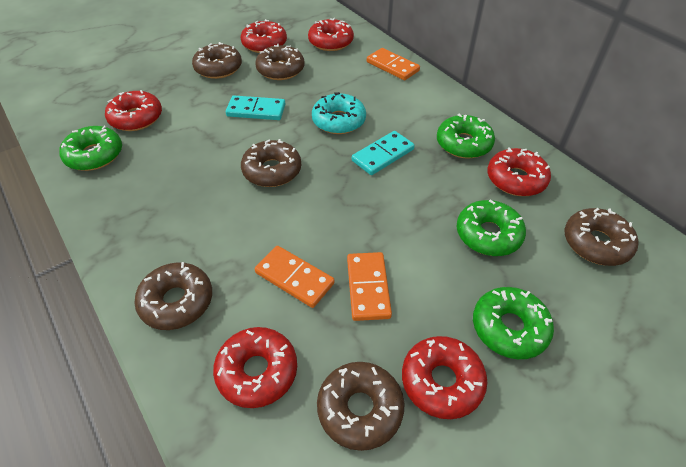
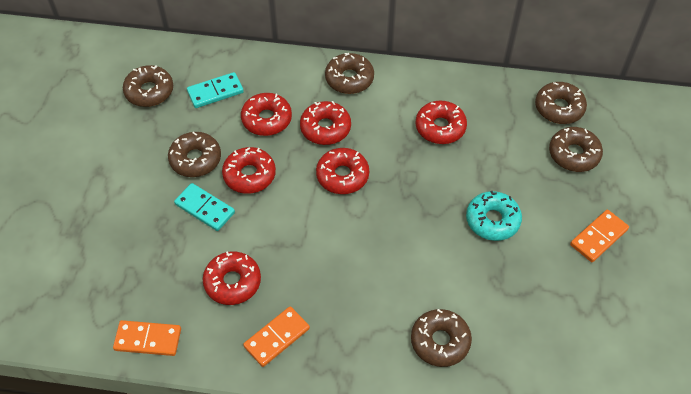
green donut: [59,126,122,171] [437,114,495,159] [457,200,526,256] [473,287,554,359] = 4 -> none = 0

